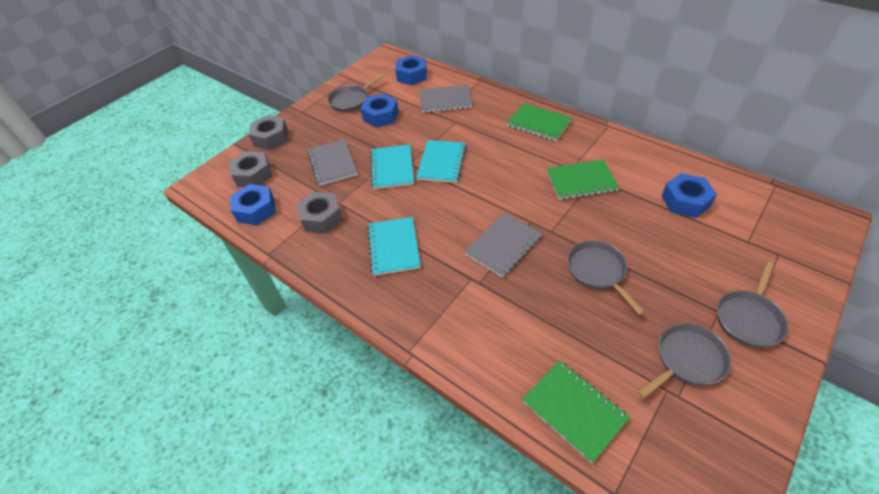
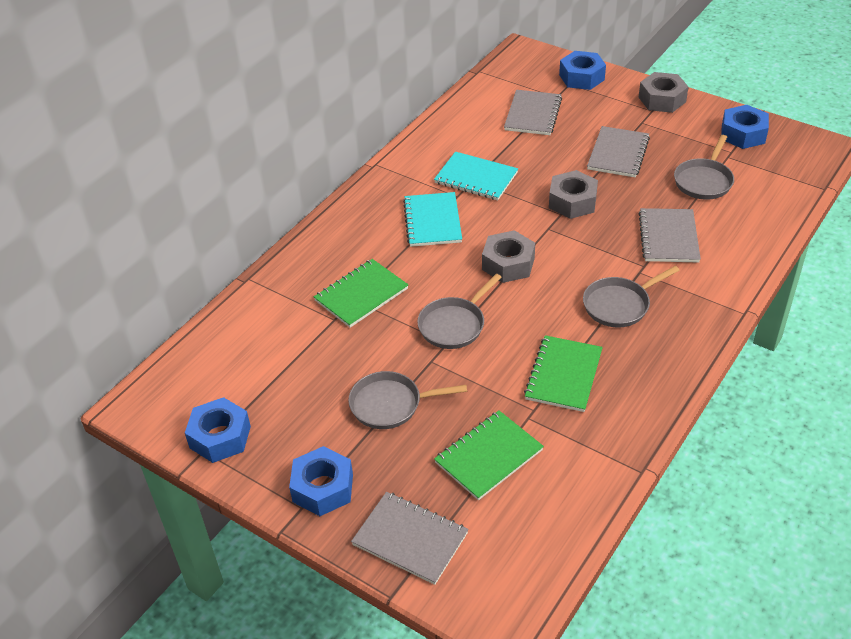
grey notebook: [307,139,358,186] [420,85,472,113] [464,213,542,277] = 3 -> [351,492,468,585] [504,90,562,135] [587,126,650,177] [638,208,701,262] = 4
turquoise notebook: [367,217,421,276] [370,145,414,189] [416,140,467,183] = 3 -> [403,192,462,247] [434,152,518,200] = 2

